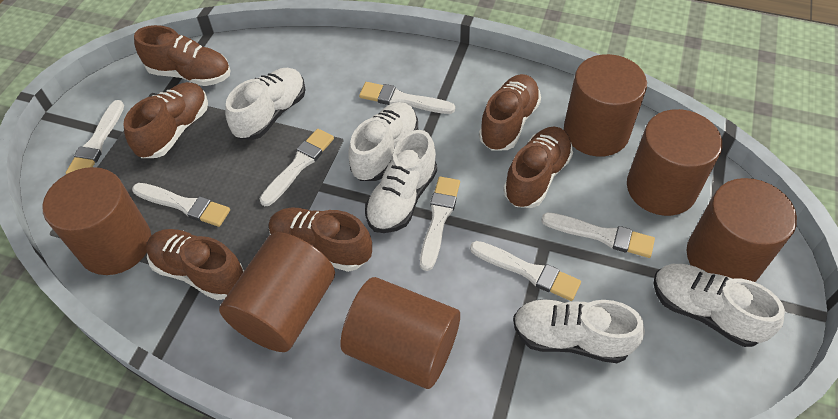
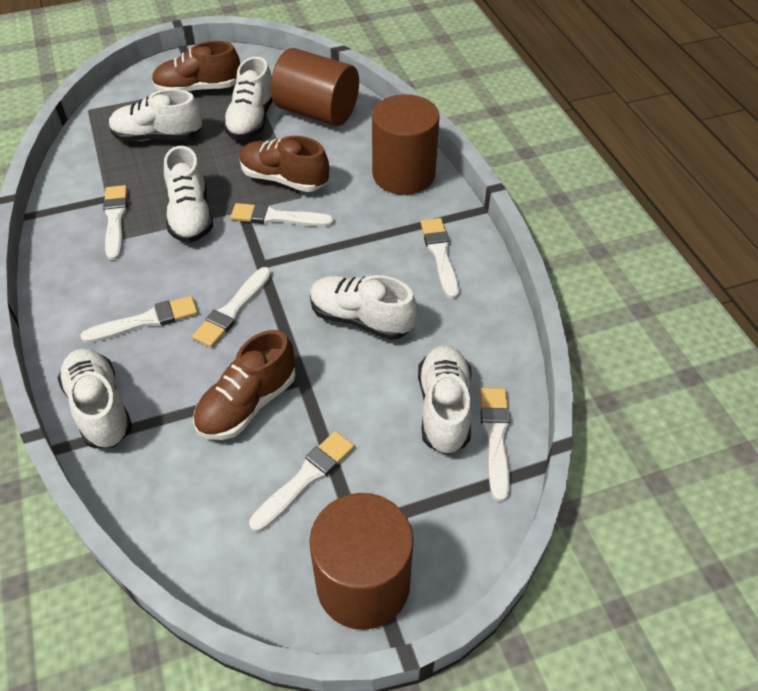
brown cylinder: [42,167,151,275] [219,232,335,352] [340,277,460,389] [564,54,647,157] [627,109,722,216] [687,178,797,282] = 6 -> [271,48,359,126] [309,493,414,630] [372,94,440,195] = 3
brown shoe: [123,82,208,158] [134,25,230,86] [146,229,244,300] [269,208,372,272] [479,74,541,151] [503,127,573,208] = 6 -> [152,41,240,92] [193,330,296,440] [240,136,329,192] = 3
white shoe: [225,68,306,140] [348,102,418,181] [365,130,437,233] [513,299,645,363] [653,264,785,347] = 5 -> [58,349,132,448] [109,89,202,141] [164,146,213,243] [223,56,273,140] [310,275,418,340] [418,345,472,454] = 6

